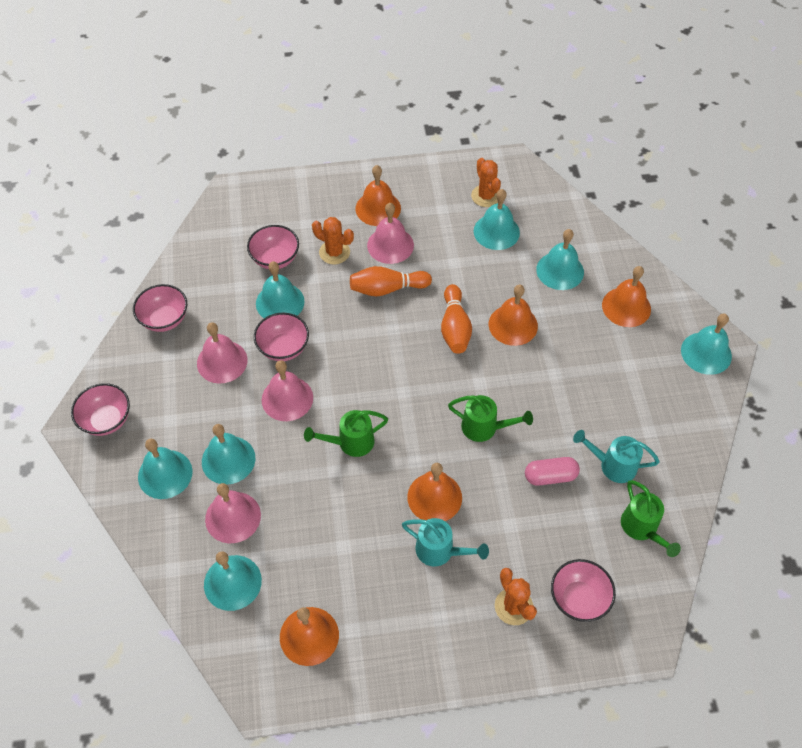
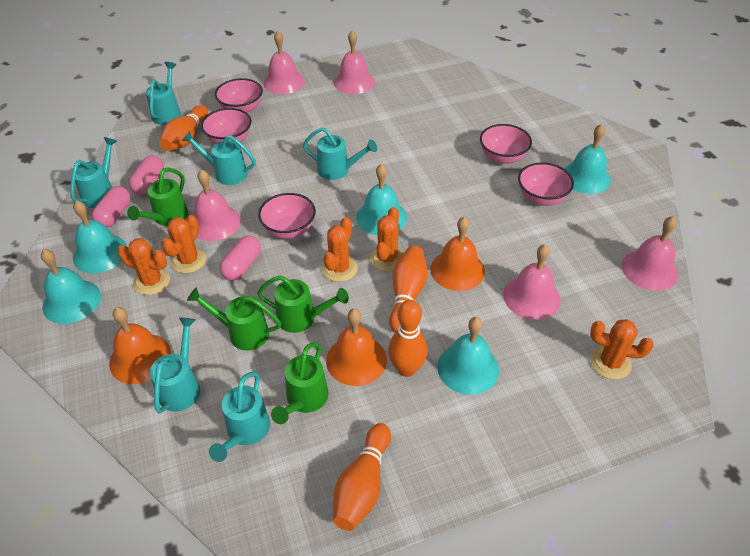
green watering can: [304,410,388,457] [448,395,533,442] [621,480,681,557] = 3 -> [127,168,188,226] [187,287,281,351] [257,276,349,333] [271,342,328,424] = 4
orange bell: [280,607,339,666] [355,165,401,226] [407,463,462,521] [489,285,538,346] [602,266,651,327] = 5 -> [109,307,171,384] [326,309,387,386] [430,217,485,291] = 3
orange bowling pin: [350,266,432,297] [441,284,472,354] = 2 -> [159,105,209,151] [333,423,391,531] [388,300,428,377] [389,246,428,332] = 4
orange cactus: [312,217,354,264] [471,158,501,207] [495,568,537,625] = 3 -> [117,238,170,295] [161,215,207,273] [322,217,358,282] [370,207,404,271] [590,319,654,380] = 5
pink bell: [197,322,248,384] [205,483,261,543] [262,360,313,421] [367,203,414,264] = 4 -> [194,169,241,241] [263,31,305,94] [333,30,375,94] [503,244,560,320] [622,216,678,291] = 5
pink capsule: [525,457,580,486] = 1 -> [92,186,131,228] [129,155,164,195] [219,235,261,281] = 3
turquoise bell: [138,439,192,499] [202,424,255,485] [204,551,262,611] [256,261,305,318] [474,189,520,250] [536,229,584,290] [681,314,732,375] = 7 -> [41,249,101,324] [73,200,127,274] [356,164,407,235] [437,317,499,395] [564,124,611,194] = 5
turquoise watering can: [402,518,489,567] [573,430,660,483] = 2 -> [70,137,117,208] [146,62,181,125] [150,318,200,414] [182,131,256,185] [209,372,270,462] [303,127,377,180] = 6

